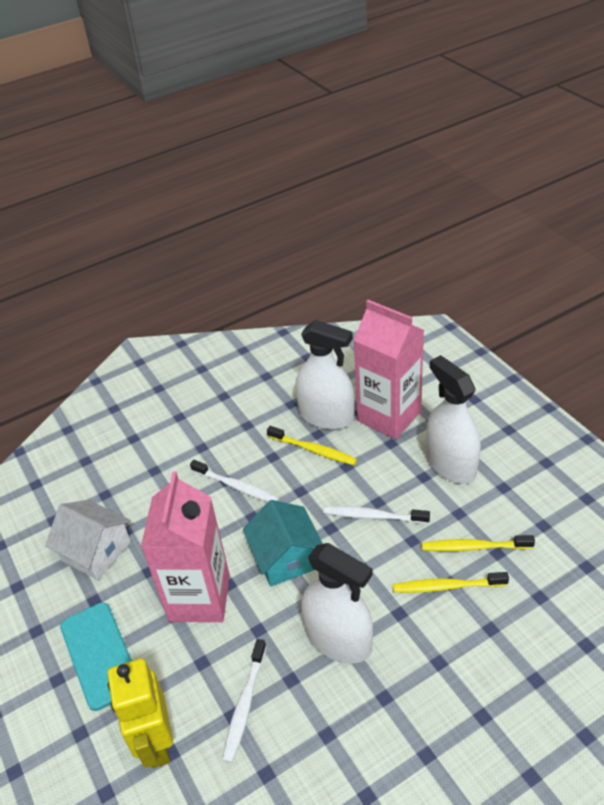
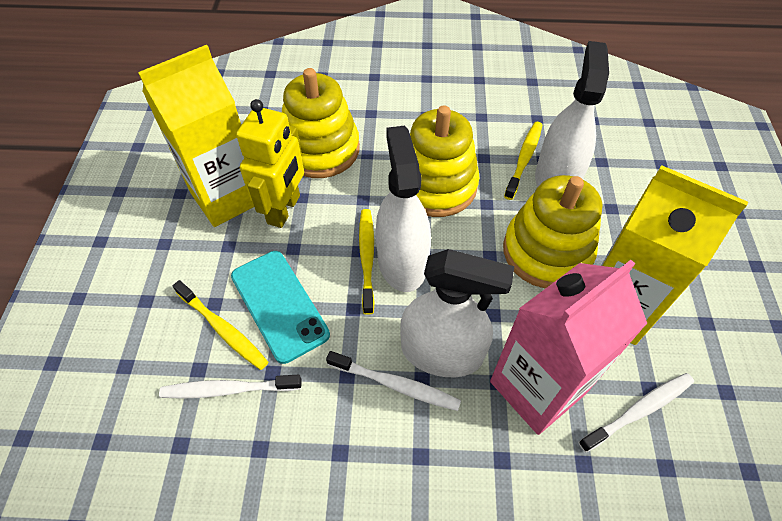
pink carton: [141,472,230,622] [354,300,424,440] = 2 -> [490,260,647,435] = 1
turquoise house: [243,500,323,587] = 1 -> none = 0
white house: [45,500,131,580] = 1 -> none = 0
yellow carton: none = 0 -> [138,45,254,227] [601,165,748,345] = 2
yellow stacking toy: none = 0 -> [282,68,360,178] [410,105,480,217] [503,175,602,289] = 3

